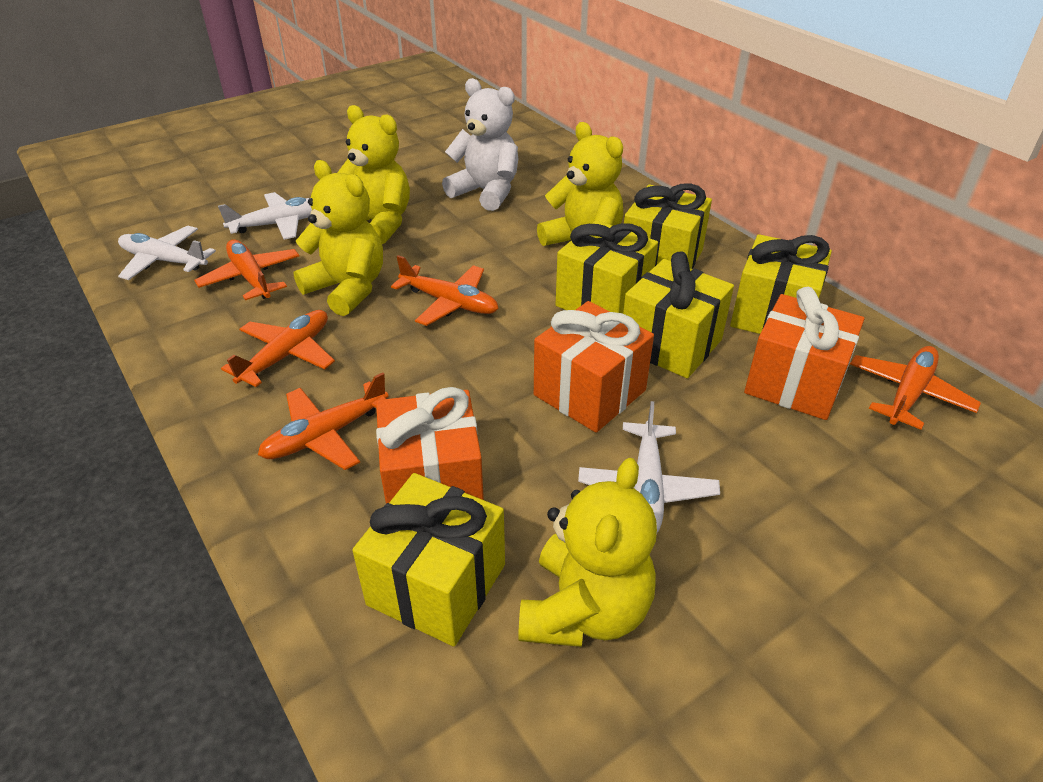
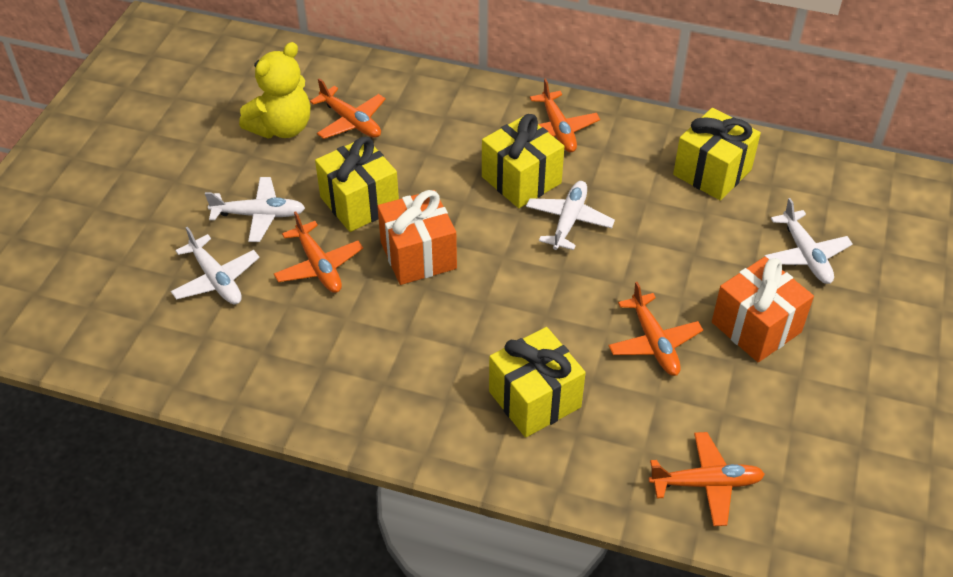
orange gift: [376,387,484,503] [534,301,654,433] [744,287,864,420] = 3 -> [377,190,457,285] [712,257,814,362] = 2
white plane: [118,226,216,280] [218,192,312,240] [578,401,720,533] = 3 -> [171,227,260,304] [205,177,305,242] [526,181,615,250] [764,198,853,284] = 4
white teddy bear: [442,78,518,211] = 1 -> none = 0
yellow gift: [352,473,505,647] [556,220,658,313] [623,251,734,378] [624,183,712,269] [730,234,832,334] = 5 -> [315,137,399,232] [482,114,564,208] [489,327,586,438] [673,108,761,200] = 4
yellow teddy bear: [293,160,383,316] [337,105,410,244] [518,458,657,647] [537,122,623,246] = 4 -> [239,42,310,138] = 1

